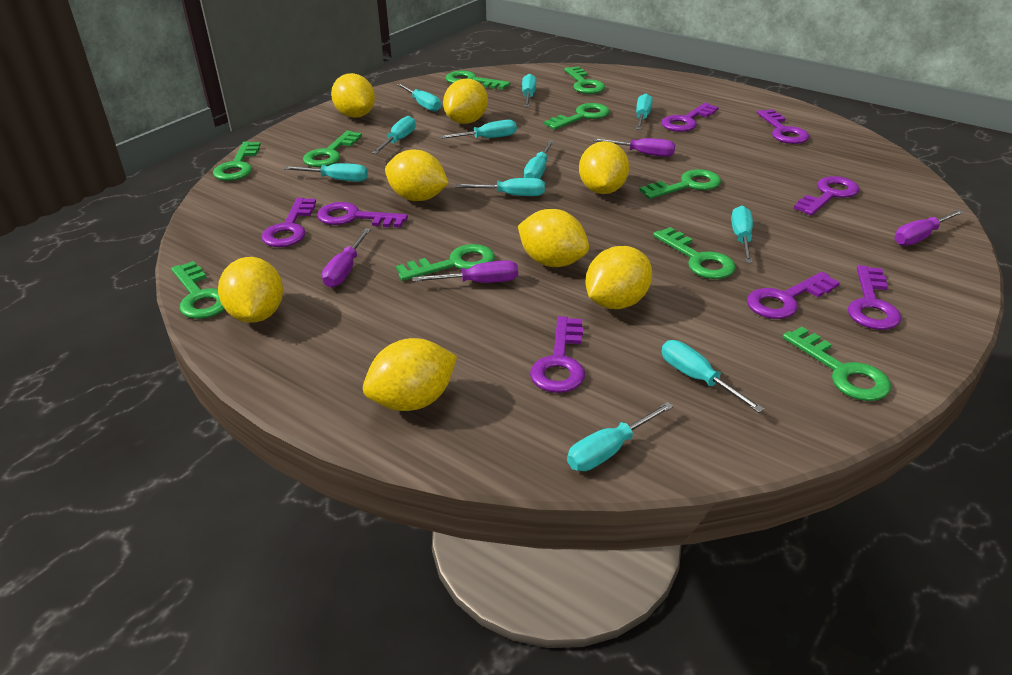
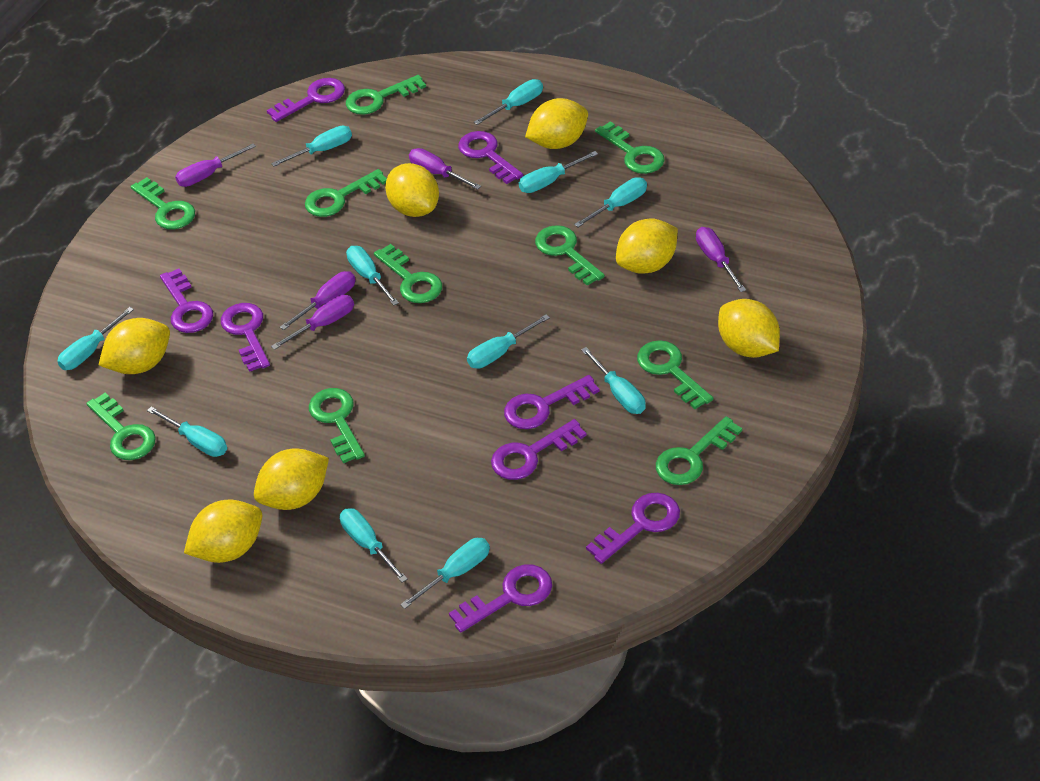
purple screwdriver: [322,228,371,288] [413,260,518,283] [593,138,675,157] [895,209,964,246] = 4 -> [175,143,256,187] [271,295,354,350] [280,271,355,330] [409,148,481,190] [696,227,746,292] = 5
yellow lemon: [218,257,283,323] [331,73,375,118] [363,338,457,411] [385,150,449,201] [443,79,488,124] [518,209,589,267] [579,141,629,194] [585,246,652,309] = 8 -> [99,318,170,374] [184,500,262,563] [254,448,329,510] [385,163,439,217] [525,98,588,149] [616,219,678,274] [718,299,780,358] = 7

